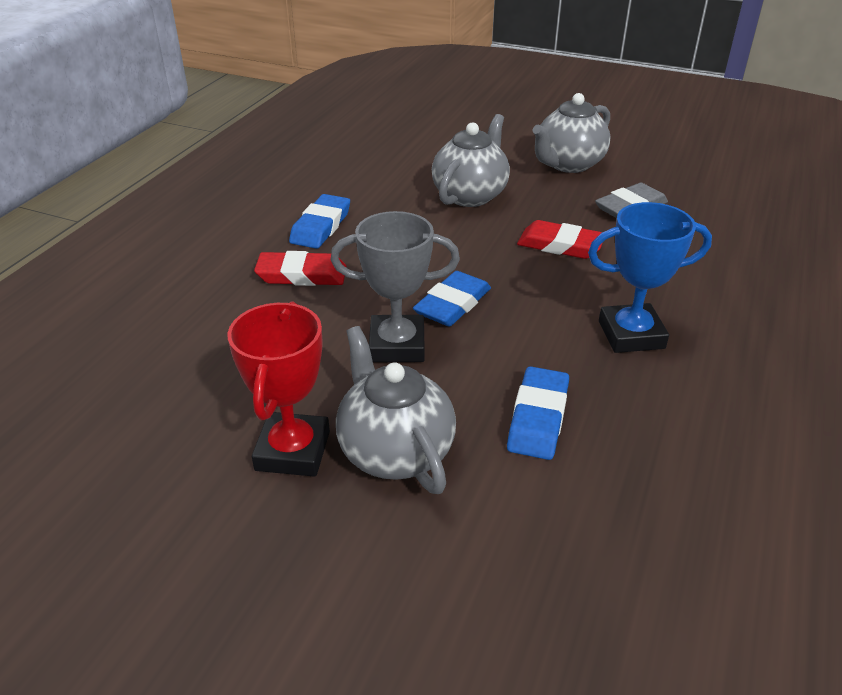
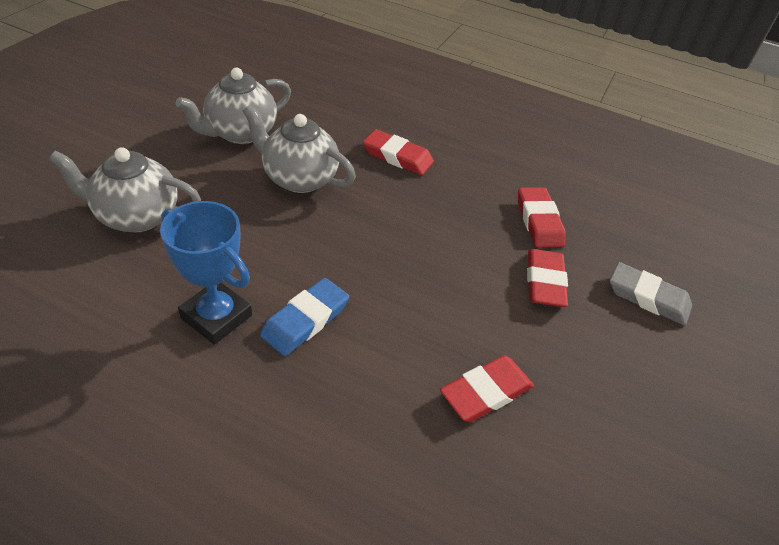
blue eraser: [289,194,350,249] [413,271,491,326] [507,366,569,460] = 3 -> [260,278,349,356] = 1
grey trophy: [331,211,460,362] = 1 -> none = 0
red eraser: [254,251,347,286] [517,220,602,259] = 2 -> [363,129,434,175] [440,355,534,422] [518,187,566,248] [527,249,568,307] = 4
red trophy: [227,301,330,477] = 1 -> none = 0

